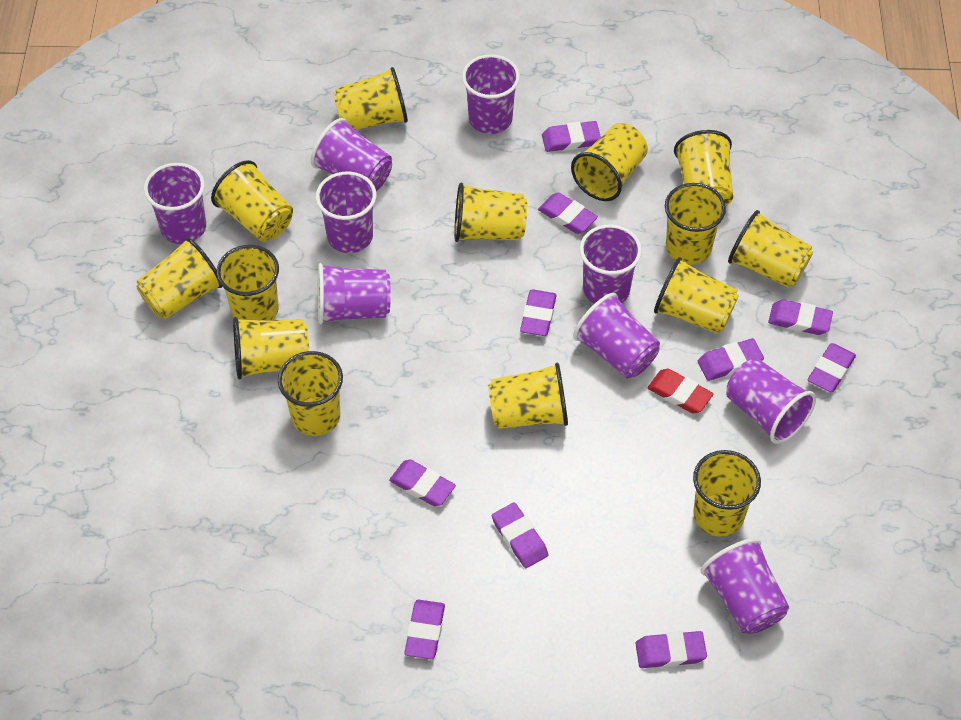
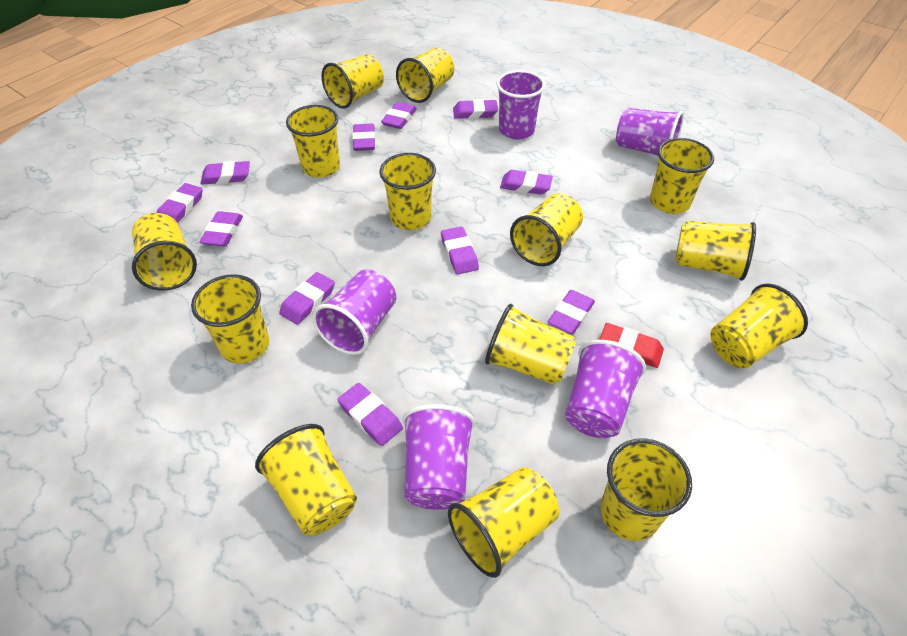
purple cup: [144,163,206,244] [311,118,392,191] [316,171,376,253] [318,263,391,324] [462,54,520,134] [573,293,660,378] [580,225,642,304] [700,538,789,634] [726,358,816,444] = 9 -> [312,269,396,355] [402,404,475,510] [496,70,545,139] [565,340,646,438] [616,108,684,156] = 5
purple eraser: [389,460,456,506] [404,600,445,659] [492,502,548,568] [520,289,557,336] [538,193,598,234] [542,121,601,152] [636,631,707,668] [698,338,764,381] [768,299,833,335] [808,343,856,392] = 10 -> [157,183,203,223] [199,211,243,246] [200,161,250,185] [279,272,335,325] [338,383,403,446] [352,124,375,151] [381,102,417,129] [441,227,479,274] [453,99,498,119] [500,170,553,195] [548,290,595,334] = 11

